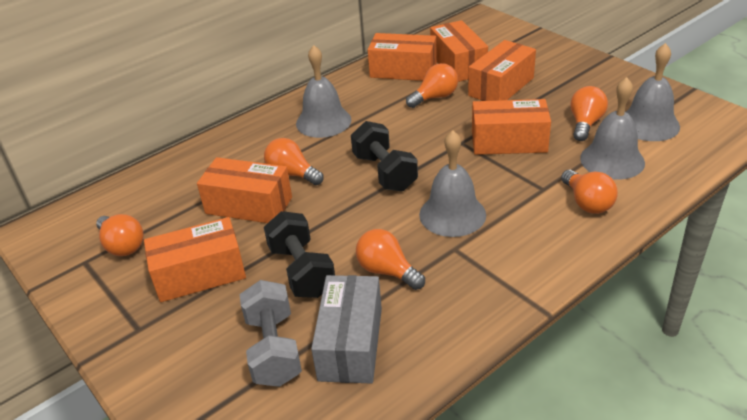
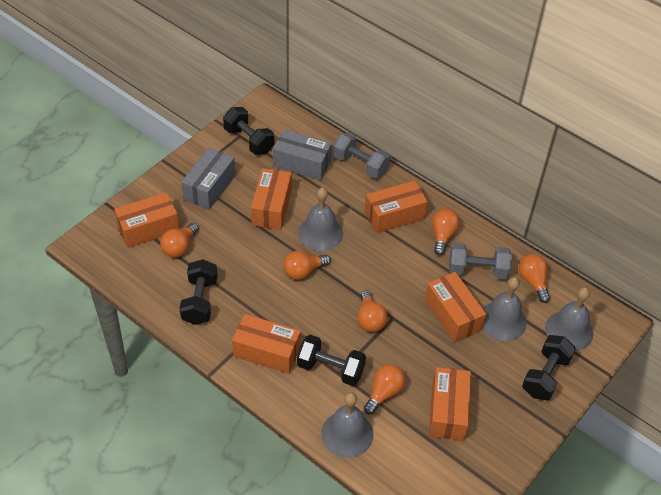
black dumbbell: [264,211,335,298] [351,121,418,191] = 2 -> [179,259,218,325] [223,107,274,155] [297,335,366,386] [522,335,576,400] = 4
grey box: [311,275,382,384] = 1 -> [181,147,235,210] [273,129,332,180] = 2
grey dumbbell: [240,280,302,387] = 1 -> [333,132,390,179] [449,243,512,279] = 2

